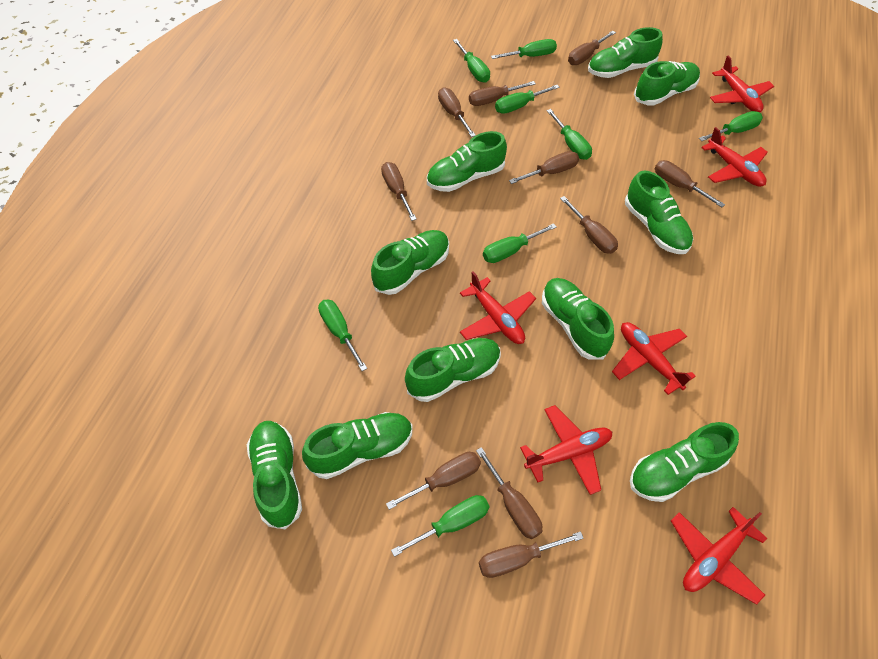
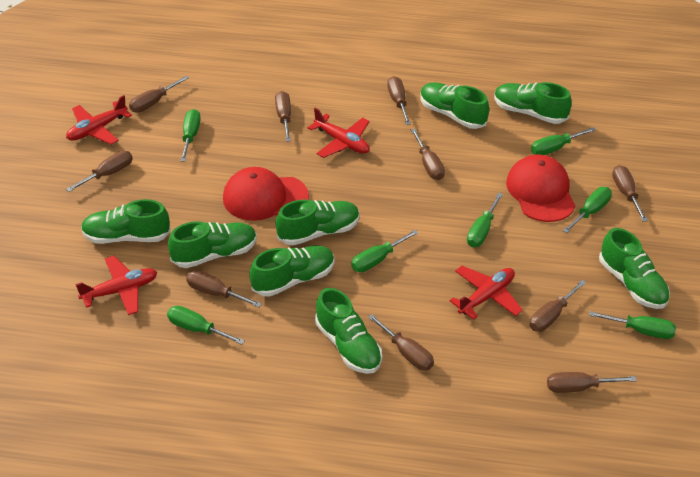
green screwdriver: [318,299,367,371] [391,495,490,557] [453,39,490,83] [483,223,557,263] [491,39,557,59] [495,85,560,114] [547,109,592,160] [699,111,763,141] = 8 -> [167,306,245,345] [180,109,201,162] [351,230,418,272] [467,193,503,247] [531,127,596,155] [563,187,612,233] [589,311,676,339] = 7
green shoe: [247,421,302,529] [302,412,413,479] [371,230,449,295] [405,338,501,402] [427,131,507,192] [542,278,614,360] [588,27,663,78] [625,171,693,254] [630,422,739,502] [634,61,700,106] = 10 -> [81,199,171,244] [168,221,257,268] [249,246,334,297] [276,199,360,245] [315,288,382,374] [420,82,489,129] [494,82,572,124] [599,228,670,309] = 8
red cap: none = 0 -> [223,167,309,221] [506,154,576,222] = 2
red plane: [460,271,536,344] [520,405,612,495] [612,322,696,395] [671,507,767,605] [701,127,768,187] [710,55,774,112] = 6 -> [66,95,132,145] [75,256,157,315] [308,108,370,158] [450,266,523,319] = 4

